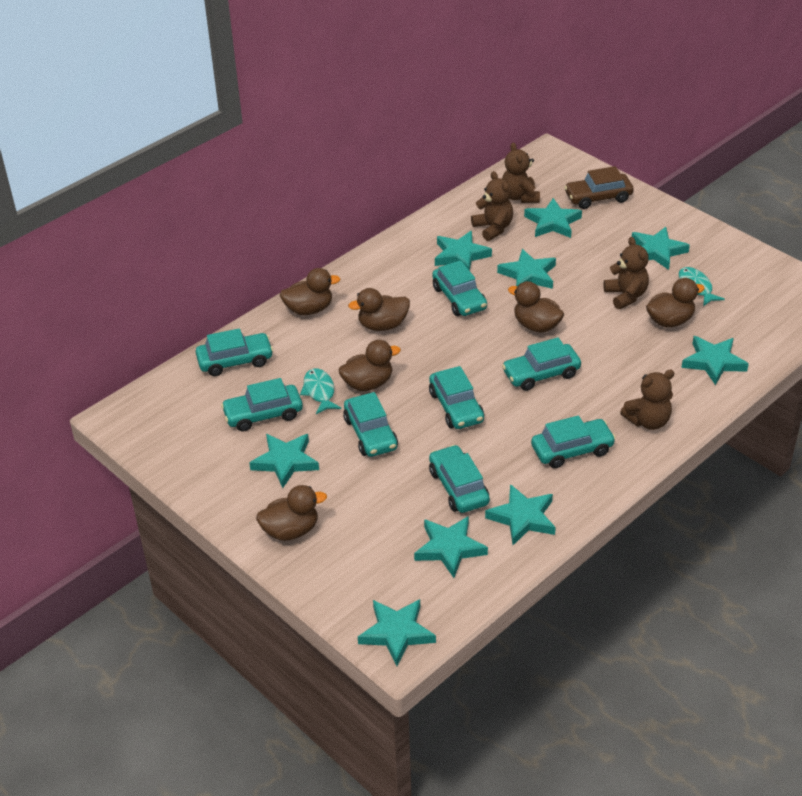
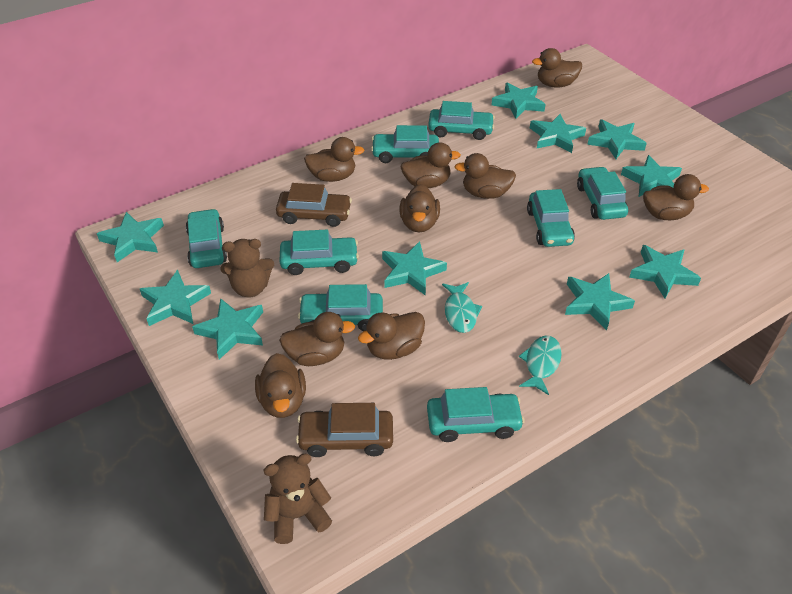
brown car: [564,166,634,209] = 1 -> [276,183,352,227] [296,403,393,457] = 2
brown duck: [256,485,327,541] [280,268,341,315] [338,340,401,391] [348,288,410,331] [508,281,564,333] [646,278,705,327] = 6 -> [255,353,306,418] [279,312,355,366] [304,137,364,182] [358,312,425,360] [399,184,440,232] [401,142,461,188] [454,153,516,199] [532,48,582,88] [643,174,709,220] = 9
brown teddy bear: [471,171,513,241] [502,142,540,203] [603,237,649,309] [620,369,674,430] = 4 -> [220,239,274,297] [264,454,332,544] = 2
turquoise star: [249,434,319,488] [358,599,436,666] [414,516,488,578] [435,231,492,271] [485,484,556,545] [497,249,556,289] [524,198,582,238] [632,227,690,270] [681,336,749,385] = 9 -> [97,212,164,262] [140,270,211,326] [192,298,263,360] [382,241,447,296] [491,83,546,119] [530,114,586,153] [565,273,635,330] [587,119,647,159] [621,155,682,197] [629,245,701,298] = 10

